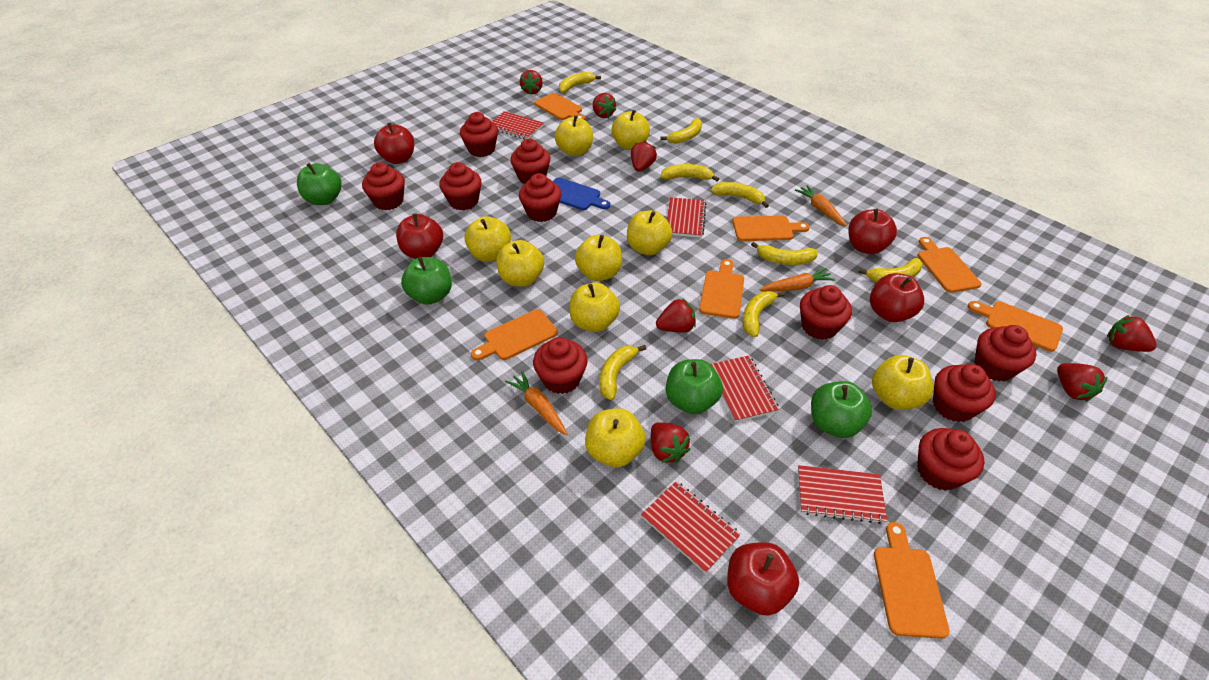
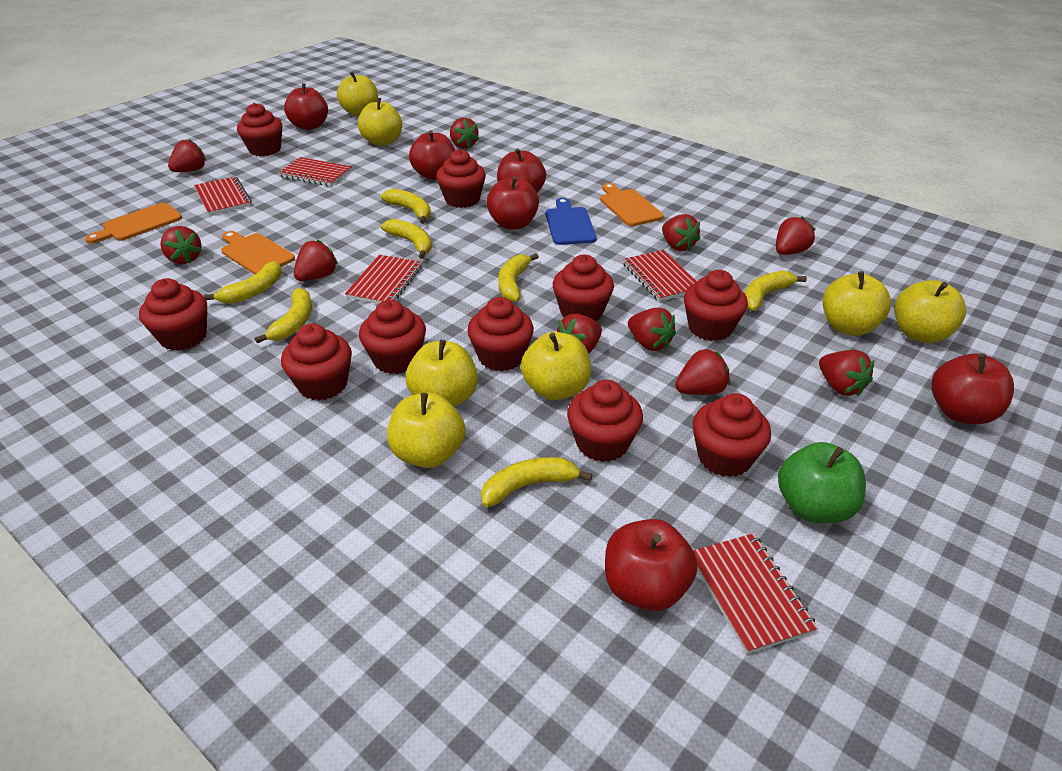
green apple: [297,163,342,205] [401,257,452,305] [666,359,723,414] [811,381,872,438] = 4 -> [778,442,866,523] = 1
orange carrot: [505,371,567,435] [760,268,835,291] [795,185,847,226] = 3 -> none = 0
orange cutting board: [471,309,558,360] [534,93,585,120] [699,259,744,319] [733,215,810,241] [874,522,950,639] [918,237,981,293] [968,301,1063,352] = 7 -> [85,203,182,244] [221,231,295,275] [600,183,664,226] = 3
red apple: [374,122,414,164] [396,213,443,259] [727,542,799,616] [848,208,897,254] [870,273,924,322] = 5 -> [284,83,328,130] [409,130,456,180] [486,176,539,230] [497,148,546,193] [605,519,698,611] [931,353,1014,424] = 6
red strawberry: [520,70,543,95] [593,93,616,118] [631,141,657,172] [651,422,690,463] [656,298,696,332] [1057,363,1107,402] [1107,315,1157,352] = 7 -> [160,226,202,264] [168,139,206,172] [294,240,338,281] [450,118,479,149] [557,314,602,354] [628,308,676,351] [662,214,700,252] [675,348,730,395] [776,216,815,255] [819,350,874,396] = 10
yellow apple: [464,216,511,262] [496,240,544,287] [554,115,593,156] [569,282,620,332] [575,235,622,281] [585,408,646,467] [611,110,650,150] [627,210,672,255] [872,355,933,410] = 9 -> [337,72,378,117] [358,98,402,146] [387,393,465,468] [406,340,478,407] [521,332,591,400] [823,271,891,336] [894,280,966,343] = 7
yellow banana: [559,72,601,93] [599,345,646,400] [660,118,702,144] [660,164,719,182] [710,182,769,208] [743,291,785,337] [751,242,818,265] [858,258,923,282] = 8 -> [204,261,282,304] [255,288,312,343] [381,189,431,224] [381,219,432,259] [481,457,592,507] [498,253,539,302] [745,270,807,311] = 7

